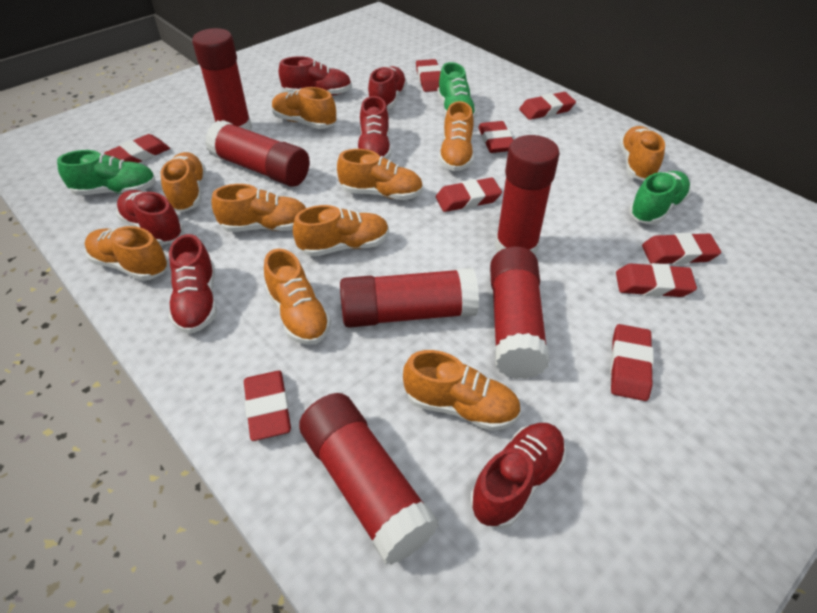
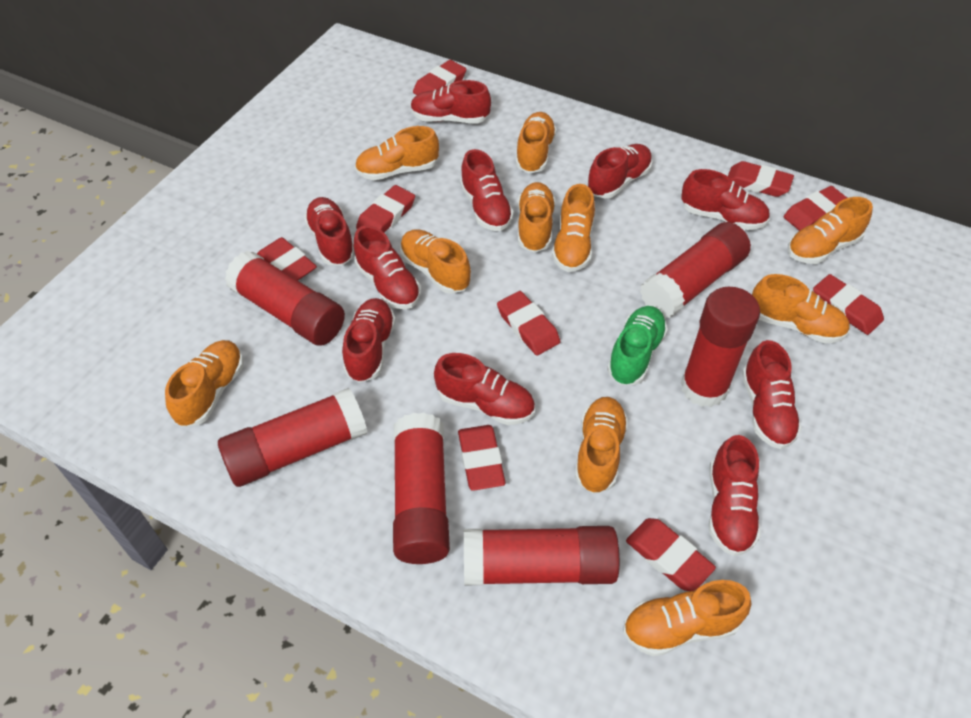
green shoe: [57,150,156,195] [437,62,477,119] [629,171,691,225] = 3 -> [607,306,668,385] = 1
red shoe: [116,190,184,245] [169,234,217,334] [279,56,352,96] [357,96,391,159] [368,66,407,110] [470,423,566,529] = 6 -> [304,197,355,266] [342,298,396,383] [354,225,421,309] [410,80,491,124] [434,353,535,425] [460,149,514,231] [587,144,653,199] [681,169,770,230] [709,435,761,556] [742,340,802,449] = 10

